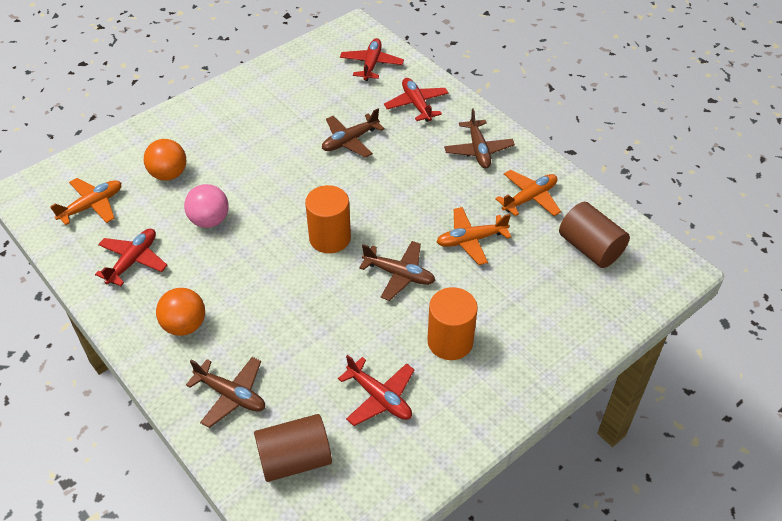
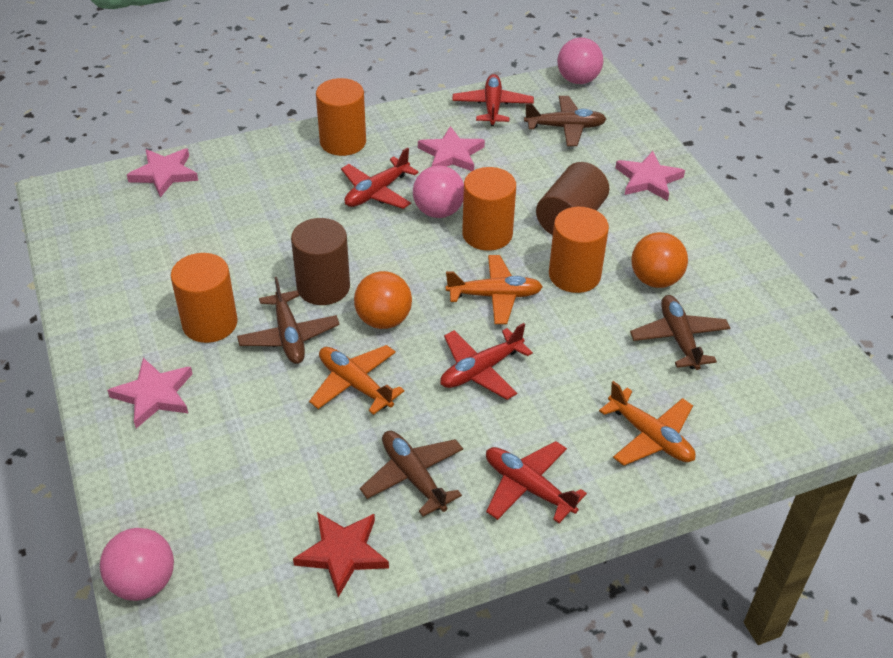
orange cylinder: [305,185,351,253] [427,287,478,360] = 2 -> [171,253,237,343] [316,78,366,156] [462,167,516,251] [549,207,609,293] = 4
pink ball: [184,184,229,228] = 1 -> [100,528,174,601] [413,165,464,218] [557,38,603,84] = 3
pink star: none = 0 -> [107,358,192,428] [127,148,198,198] [418,126,485,171] [615,151,685,201] = 4
red star: none = 0 -> [293,512,389,597] = 1

